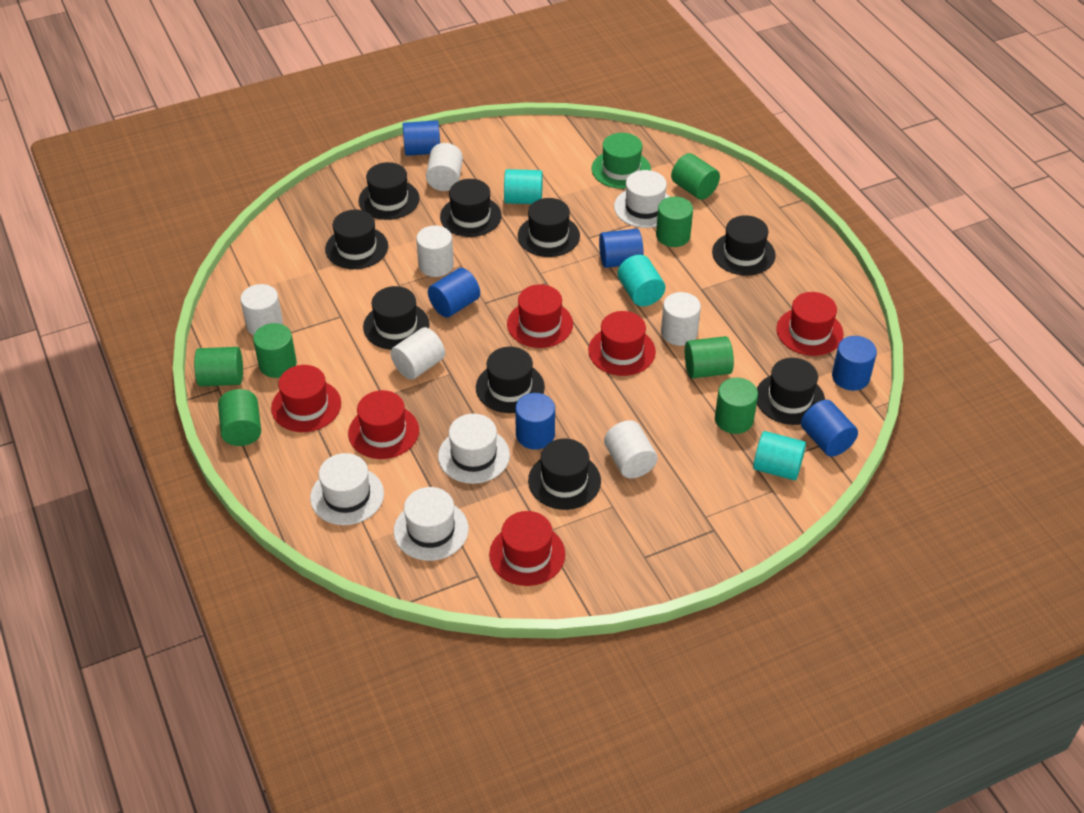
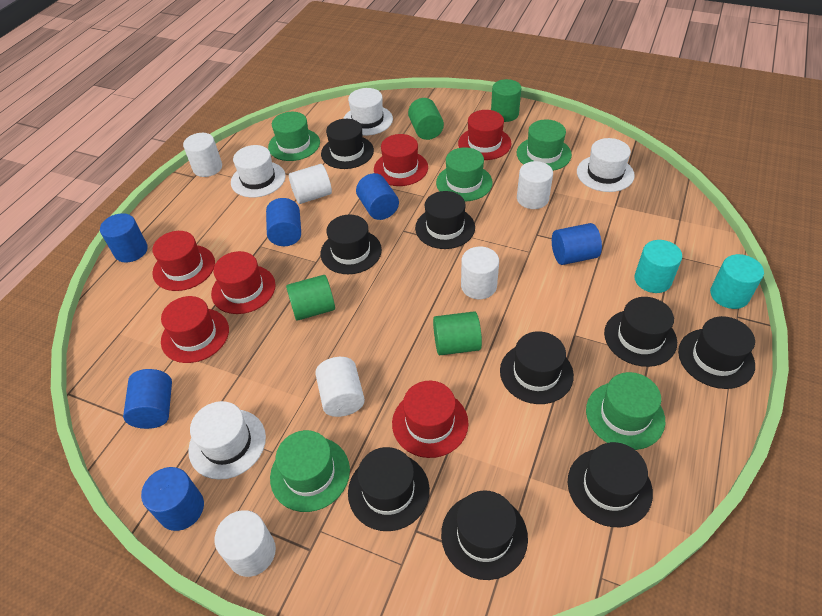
green cylinder: [194,347,243,387] [218,389,261,446] [253,323,297,378] [656,197,693,247] [671,153,720,200] [685,336,734,379] [715,378,758,434] = 7 -> [286,275,335,321] [408,98,444,140] [433,311,482,355] [491,79,521,122] = 4
green hat: [592,133,651,189] = 1 -> [268,112,320,161] [270,430,350,512] [436,147,493,201] [517,120,572,171] [586,372,665,450] = 5
turquoise cylinder: [504,169,543,204] [617,255,665,306] [753,431,806,480] = 3 -> [635,240,682,293] [710,254,764,309] = 2

